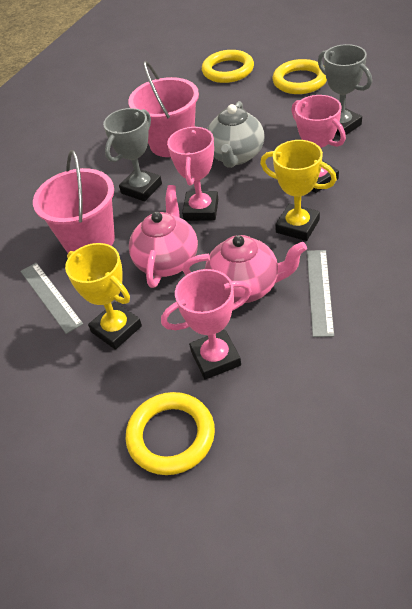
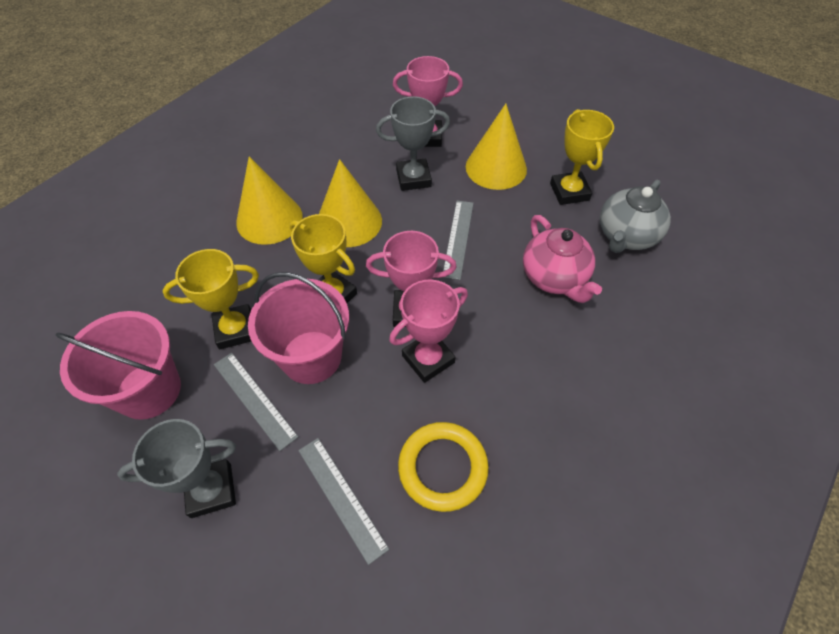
grey ruler: [20,263,83,334] [307,250,334,337] = 2 -> [214,353,298,451] [298,438,389,565] [442,201,474,280] = 3
pink teapot: [129,185,198,288] [183,235,307,303] = 2 -> [523,215,602,303] = 1
yellow cone: none = 0 -> [236,157,303,245] [319,159,382,247] [466,104,527,190] = 3
yellow ring: [126,392,215,475] [202,50,254,83] [272,59,327,94] = 3 -> [398,422,489,512] = 1
yellow trophy: [65,243,142,350] [260,140,337,241] = 2 -> [163,249,259,349] [290,214,357,303] [550,109,614,205] = 3

